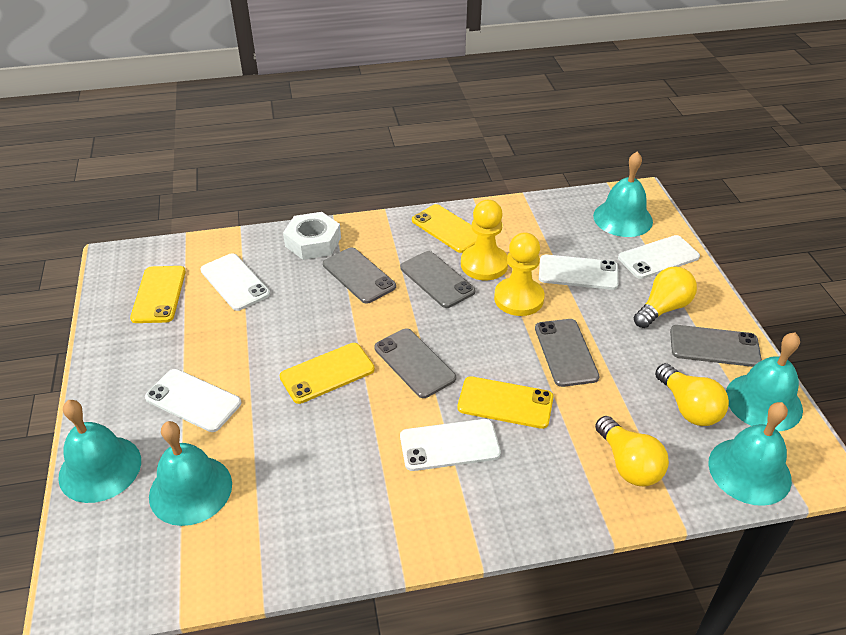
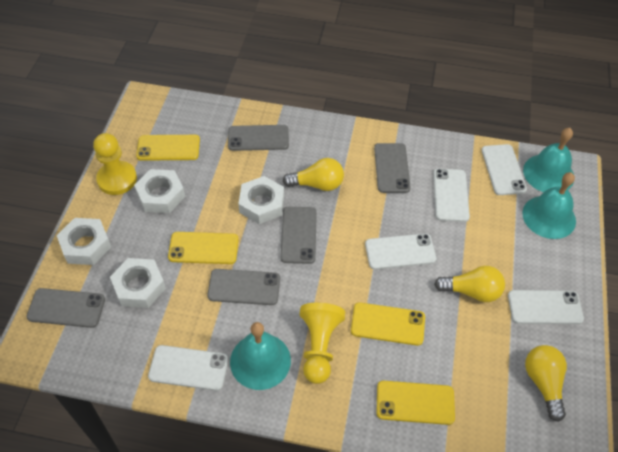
turquoise bell: [58,400,141,503] [149,421,232,526] [593,151,653,237] [708,402,792,506] [726,332,803,432] = 5 -> [230,322,291,390] [522,172,576,239] [523,128,574,192] = 3
white nut: [283,212,341,260] = 1 -> [57,218,111,265] [110,258,166,308] [134,169,185,213] [238,176,284,224] = 4

